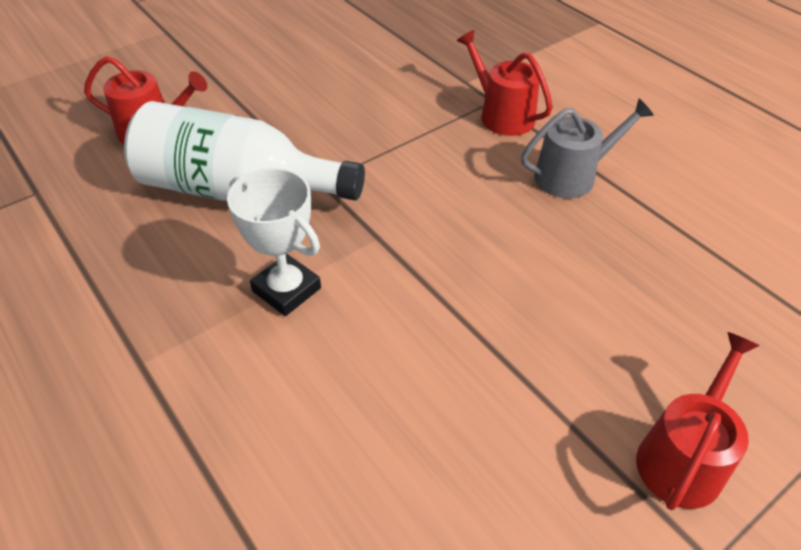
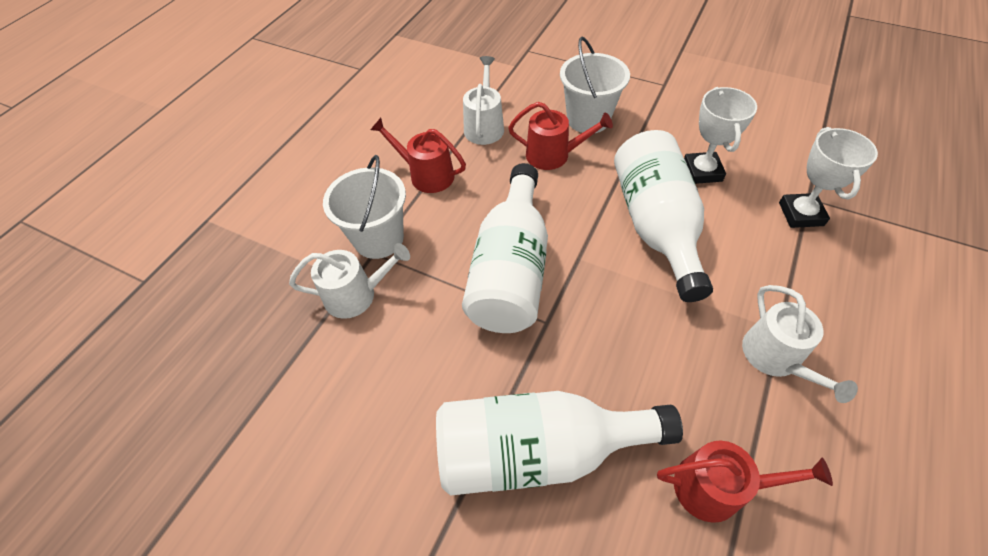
grey watering can: [521,98,654,198] = 1 -> none = 0
white bottle: [124,101,365,201] = 1 -> [436,391,683,496] [462,163,548,333] [614,130,713,302] = 3
white bucket: none = 0 -> [323,155,406,259] [560,37,630,133] = 2
white trophy: [227,168,321,316] = 1 -> [684,87,757,184] [779,127,878,228] = 2
white watering can: none = 0 -> [289,243,410,319] [463,56,504,145] [742,285,858,403] = 3

